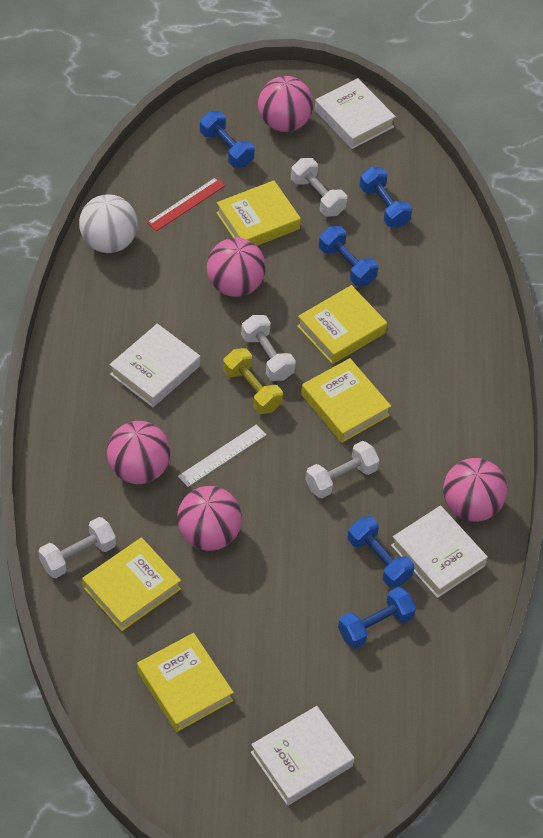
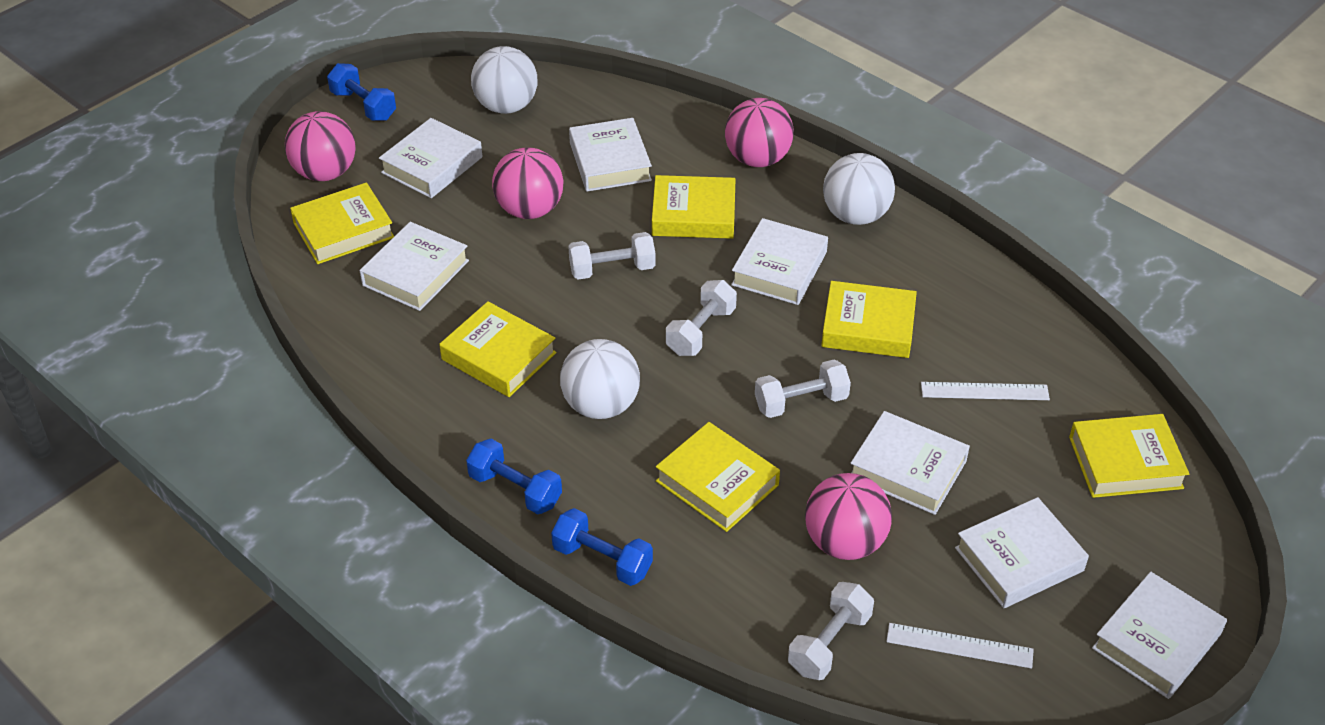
blue dumbbell: [200,111,255,168] [319,226,378,286] [338,587,416,649] [348,516,414,588] [359,166,412,228] = 5 -> [327,63,396,121] [466,439,562,514] [551,508,653,586] = 3
pink ball: [107,421,171,484] [177,486,242,551] [207,238,266,297] [258,76,313,132] [443,458,507,522] = 5 -> [285,111,356,181] [492,147,564,219] [725,98,794,167] [805,473,892,560] = 4
red ruler: [147,177,225,231] = 1 -> none = 0
white ball: [79,194,138,253] = 1 -> [471,46,537,114] [560,339,640,419] [823,153,895,225] = 3
white book: [109,324,200,407] [251,706,354,806] [315,78,396,149] [391,505,488,598] = 4 -> [360,222,469,311] [379,118,482,198] [569,118,652,192] [731,218,828,305] [851,411,970,515] [955,497,1089,608] [1092,572,1227,699] = 7
white ruler: [178,424,266,487] = 1 -> [886,623,1034,669] [921,382,1050,400] = 2
yellow book: [82,537,181,631] [137,633,234,732] [216,180,301,246] [297,285,387,364] [301,358,391,443] = 5 -> [290,183,394,264] [440,301,556,397] [652,175,736,239] [656,422,780,532] [821,281,917,358] [1069,414,1189,498] = 6
yellow dumbbell: [223,348,283,414] = 1 -> none = 0

